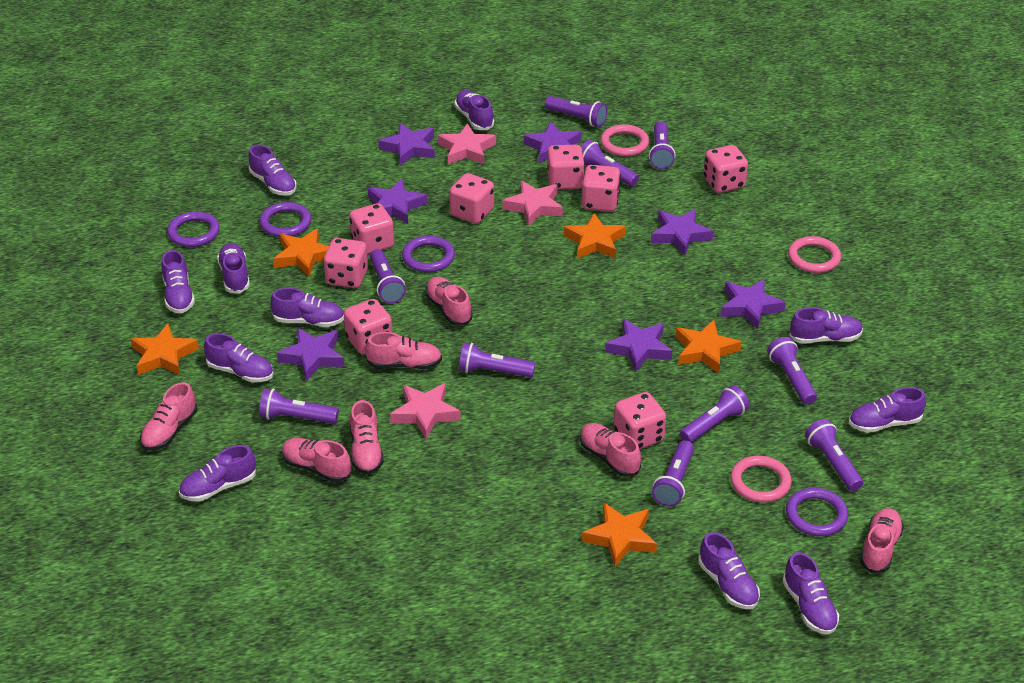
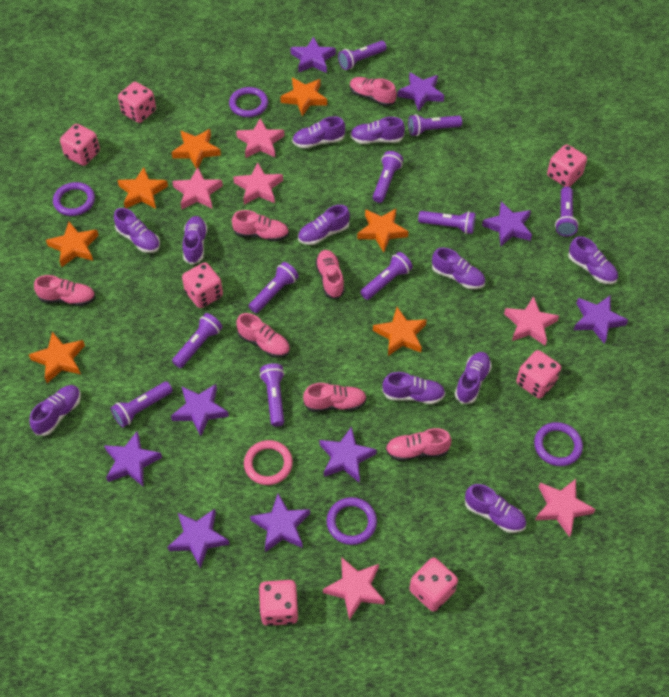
orange star: [131,324,199,375] [273,228,329,277] [564,213,626,259] [582,502,657,567] [675,320,741,373] = 5 -> [29,332,85,383] [46,222,99,267] [117,167,168,209] [171,129,221,169] [280,78,327,116] [357,209,409,252] [373,307,427,356] = 7
pink dice: [323,238,368,288] [344,299,392,355] [349,203,394,254] [449,173,494,224] [547,145,585,190] [582,165,621,212] [614,392,666,449] [704,145,748,193] = 8 -> [60,124,100,166] [118,82,156,123] [182,262,223,308] [259,580,298,626] [410,558,458,612] [516,350,561,399] [547,144,587,187] = 7
pink ring: [600,124,649,157] [730,456,792,503] [788,236,841,273] = 3 -> [244,440,293,485] = 1
pink star: [390,383,461,439] [438,123,496,164] [503,180,563,226] = 3 -> [172,167,223,209] [233,162,283,205] [236,118,284,158] [323,557,385,620] [504,296,559,346] [535,479,596,537] = 6
purple star: [277,328,344,381] [368,179,427,224] [378,123,435,166] [524,121,582,163] [605,319,672,372] [651,209,713,256] [720,279,786,330] = 7 -> [104,431,162,486] [167,509,230,569] [171,384,229,436] [250,494,310,552] [291,36,336,73] [319,426,377,483] [397,72,444,111] [482,202,532,246] [574,295,628,344] = 9

